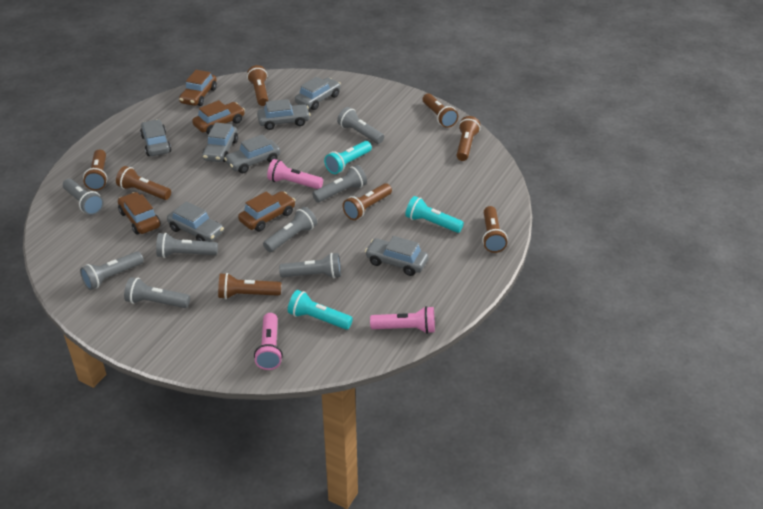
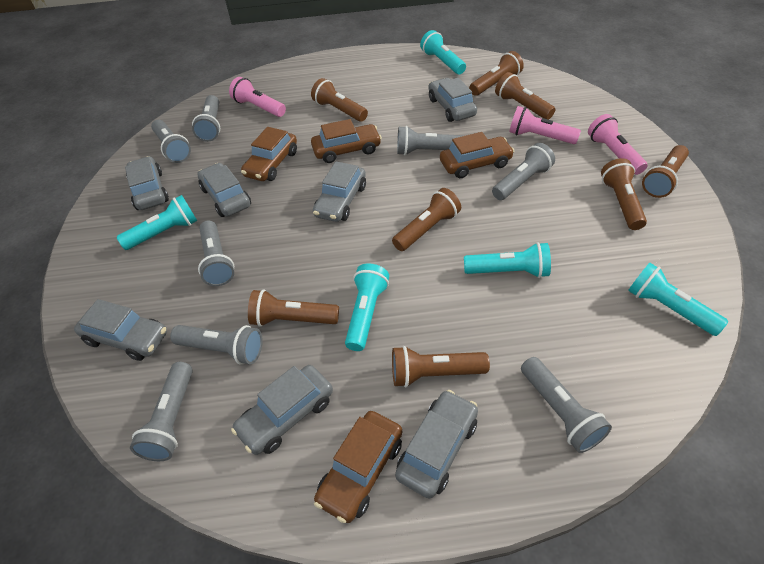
turquoise flashlight: [288,290,353,330] [324,141,372,174] [405,196,464,233] = 3 -> [117,195,197,250] [345,263,389,351] [420,30,466,74] [464,242,551,278] [628,263,729,336] = 5

